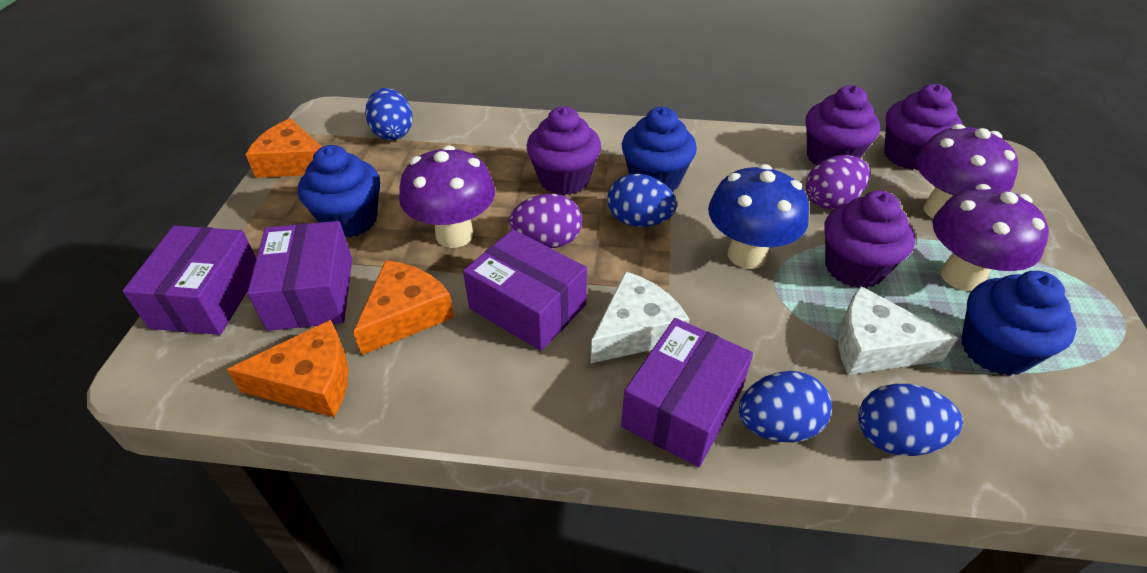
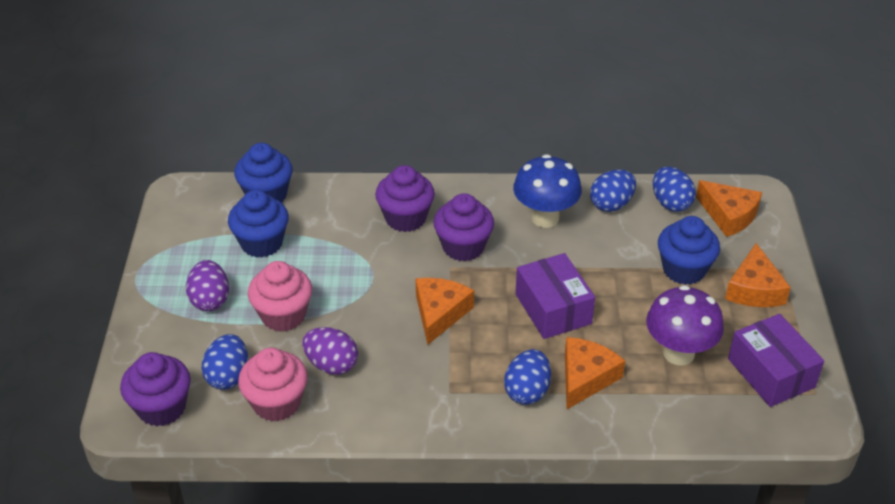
orange cheese: [227,320,348,417] [245,118,322,178] [353,260,454,355] = 3 -> [416,278,474,345] [565,337,625,409] [696,180,762,237] [725,243,791,307] = 4
pink cupcake: none = 0 -> [238,348,308,422] [248,261,312,332] = 2
purple box: [123,225,256,335] [247,221,352,331] [463,229,587,351] [621,318,753,467] = 4 -> [515,253,595,339] [728,314,824,407] = 2
purple cupcake: [527,107,601,195] [805,85,880,165] [824,191,915,288] [884,84,963,170] = 4 -> [120,352,191,427] [375,165,435,232] [433,193,494,261] = 3
purple mushroom: [399,145,495,248] [915,124,1019,219] [933,184,1049,291] = 3 -> [646,285,724,365] = 1
white cheese: [591,271,690,363] [838,286,957,375] = 2 -> none = 0

